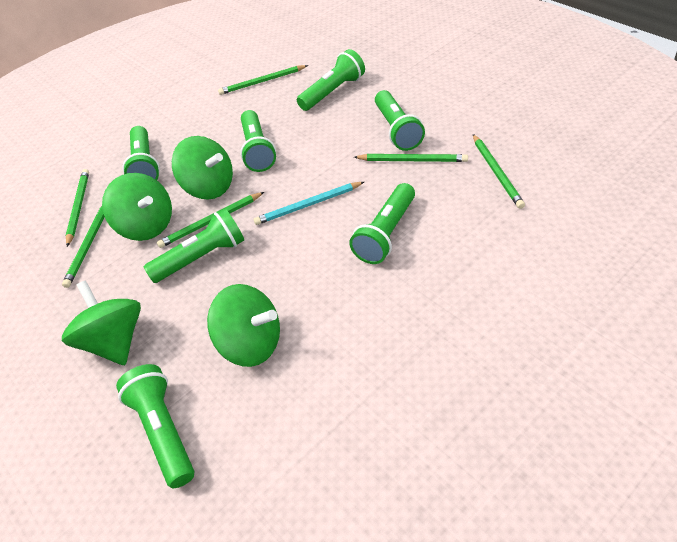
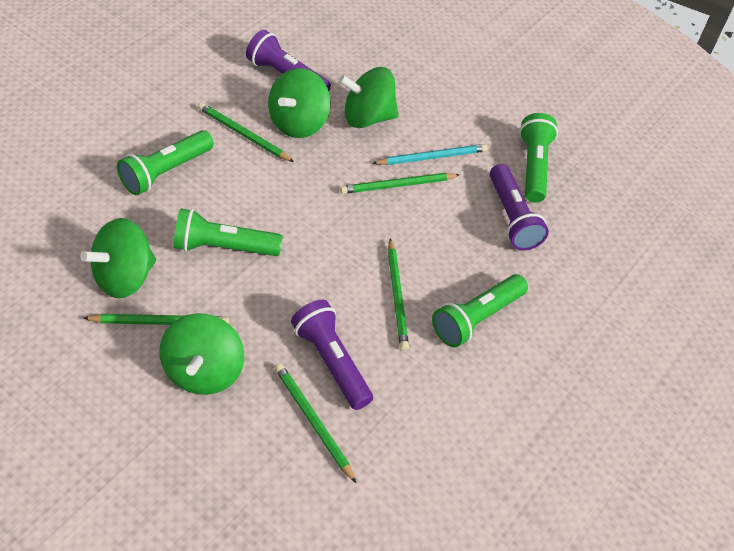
green flashlight: [116,364,195,488] [122,126,160,180] [144,209,244,283] [240,110,276,172] [297,49,365,111] [349,183,415,264] [375,90,425,151] = 7 -> [117,130,214,195] [174,209,283,256] [432,274,528,347] [519,113,558,203] = 4
green pencil: [62,206,105,288] [66,169,89,247] [157,192,264,248] [218,65,308,95] [354,154,468,162] [473,134,525,209] = 6 -> [83,314,229,325] [198,103,294,162] [275,363,356,483] [340,173,460,194] [388,238,409,350] = 5
purple flashlight: none = 0 -> [246,30,331,91] [291,300,373,410] [490,164,549,251] = 3

